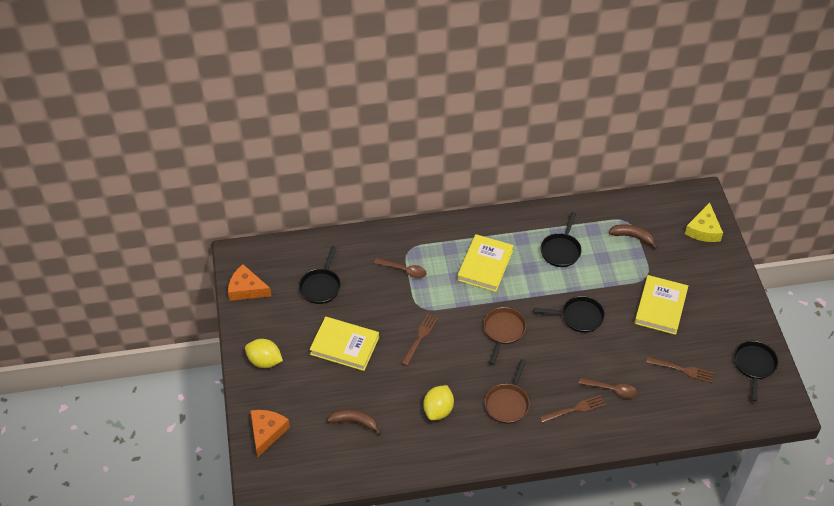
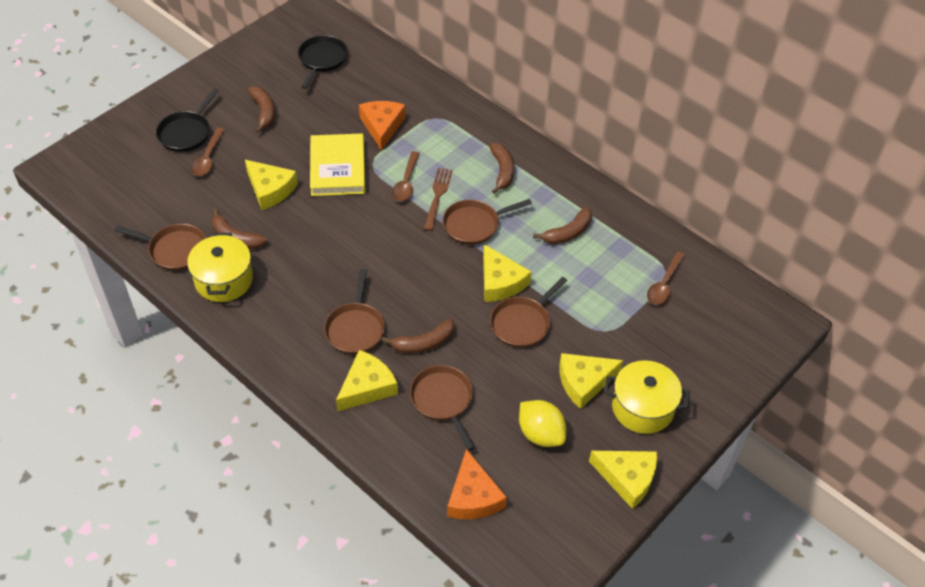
black pan: [299,246,341,304] [534,296,605,333] [540,212,582,267] [734,341,778,402] = 4 -> [156,88,219,152] [298,35,348,89] = 2
brown banana: [327,409,381,435] [609,224,657,249] = 2 -> [212,209,268,249] [247,86,275,133] [382,319,454,353] [489,143,514,194] [533,207,592,244] = 5
brown fork: [401,314,438,366] [539,395,606,423] [646,357,714,383] = 3 -> [424,168,453,231] = 1
brown pan: [483,307,526,365] [485,359,530,424] = 2 -> [114,224,206,271] [324,269,385,354] [410,365,475,451] [442,199,532,245] [490,277,567,348] = 5
brown spoon: [374,258,427,278] [578,378,637,398] = 2 -> [191,128,225,176] [392,151,420,201] [647,251,685,305] = 3
yellow book: [309,316,379,371] [457,234,514,292] [635,275,688,335] = 3 -> [310,133,366,196] = 1
yellow cheese: [685,202,723,242] = 1 -> [245,160,298,210] [336,350,398,411] [483,244,531,302] [559,353,623,409] [589,451,657,509] = 5
yellow lemon: [245,339,283,368] [423,385,454,421] = 2 -> [519,400,566,447] = 1
yellow pot: none = 0 -> [187,233,253,302] [604,360,690,434] = 2

